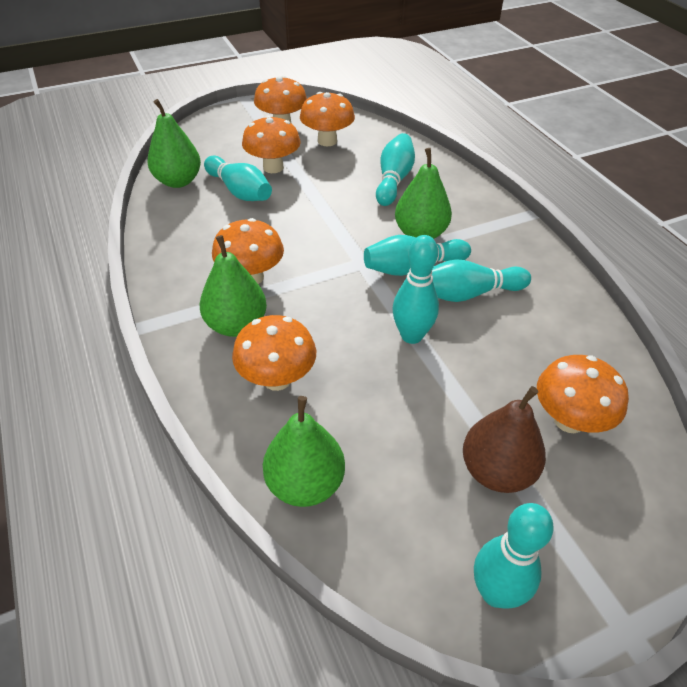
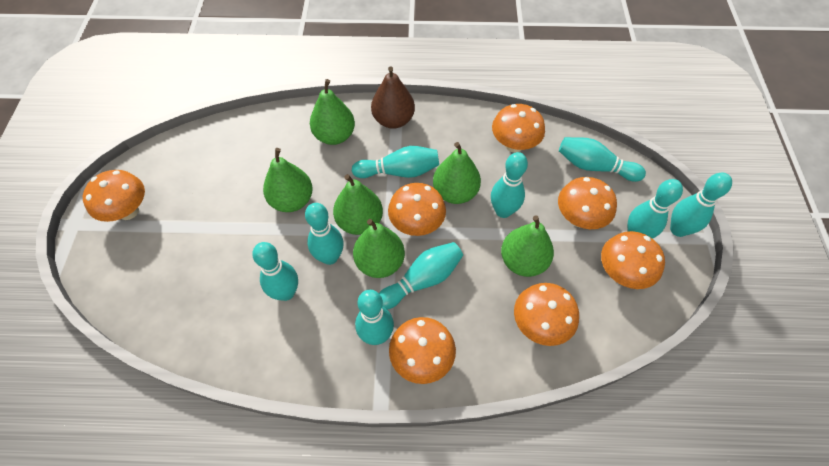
green pear: [147,99,201,188] [200,235,267,337] [263,396,345,507] [395,148,452,239] = 4 -> [263,148,313,212] [310,79,355,145] [333,174,383,235] [353,219,405,278] [433,142,481,204] [501,215,554,277] = 6
orange mushroom: [212,218,284,284] [232,315,316,391] [242,115,301,173] [254,76,307,123] [300,92,355,146] [537,355,629,433] = 6 -> [83,170,145,222] [388,183,446,236] [389,317,456,384] [492,104,545,152] [514,283,579,346] [558,177,617,229] [601,231,665,289] = 7
turquoise bowling pin: [204,156,272,201] [364,235,471,276] [376,133,415,206] [392,235,439,344] [432,259,531,302] [474,503,554,609] = 6 -> [252,242,298,301] [305,203,344,265] [352,146,439,178] [355,290,394,345] [379,242,463,310] [491,152,528,218] [559,137,646,182] [627,179,683,239] [670,173,732,237] = 9

